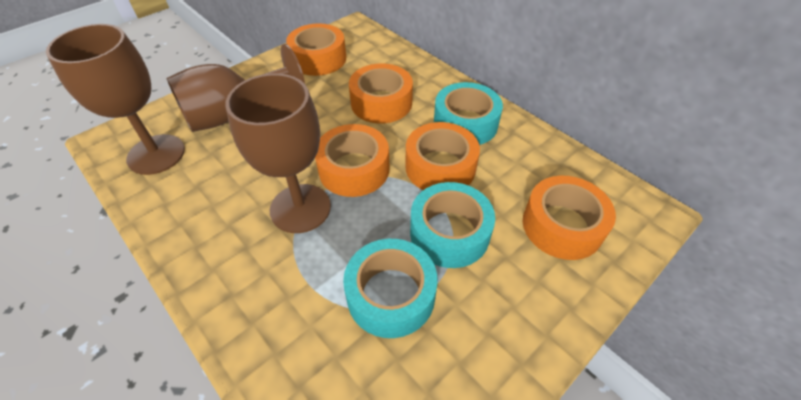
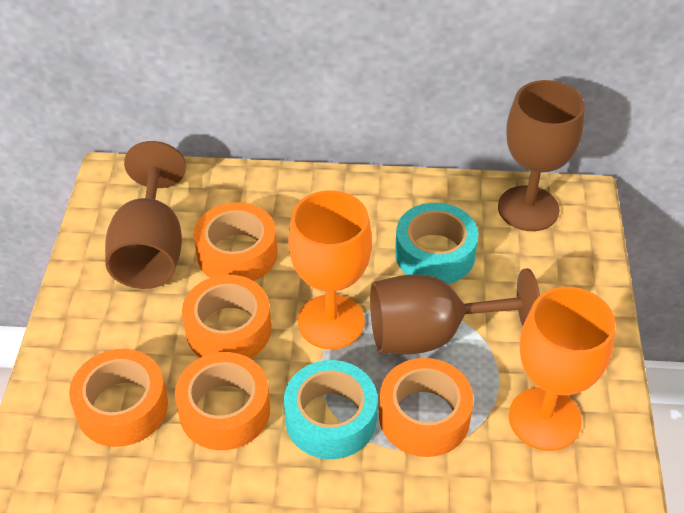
orange goblet: none = 0 -> [288,190,372,349] [509,287,616,451] = 2
turquoise tape: [343,239,438,338] [410,182,495,268] [434,82,503,145] = 3 -> [284,360,378,459] [395,203,478,284] = 2

